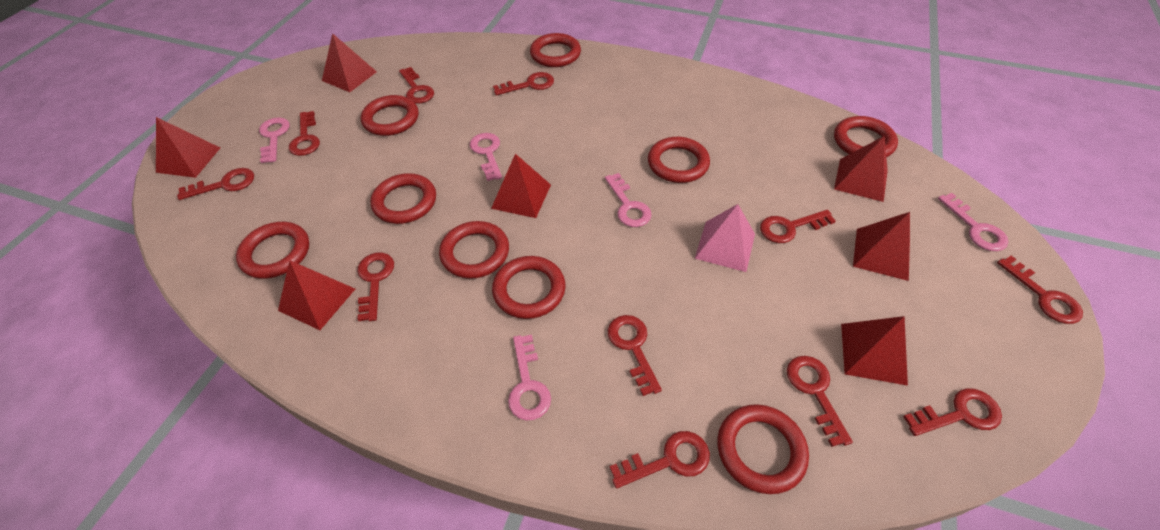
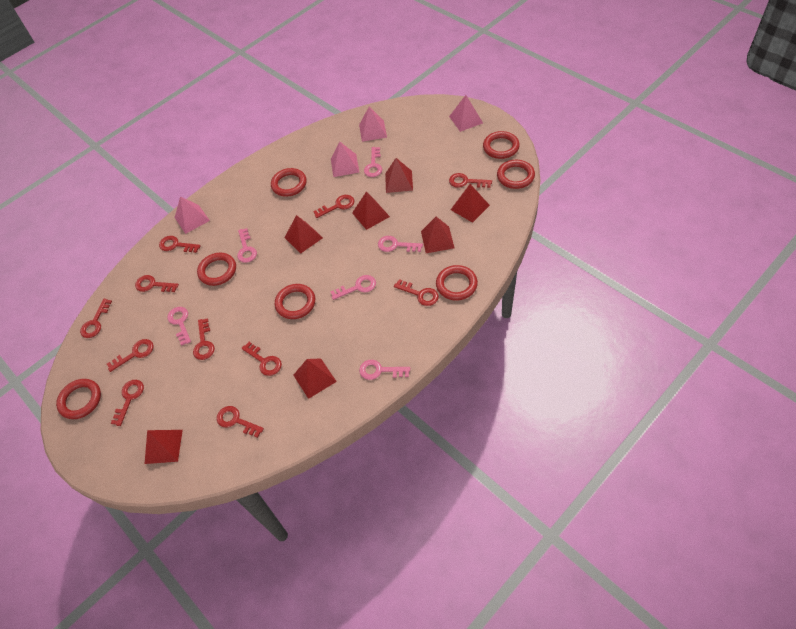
pink key: [259,117,290,163] [470,133,502,181] [508,335,551,420] [605,173,652,227] [938,193,1009,251] = 5 -> [167,307,191,346] [237,228,257,263] [330,275,376,300] [359,360,410,380] [364,147,382,177] [378,236,423,252] = 6
pink pyramid: [695,204,755,272] = 1 -> [175,197,210,234] [331,142,359,177] [359,107,387,142] [449,95,483,132] = 4
red ring: [236,222,309,279] [361,95,418,136] [370,173,436,224] [439,221,509,279] [492,256,566,319] [530,33,581,67] [648,137,710,183] [717,404,809,494] [834,116,898,157] = 9 -> [56,379,101,419] [197,253,236,286] [271,168,307,197] [275,284,315,319] [436,265,478,301] [483,131,520,159] [497,160,535,189] = 7

